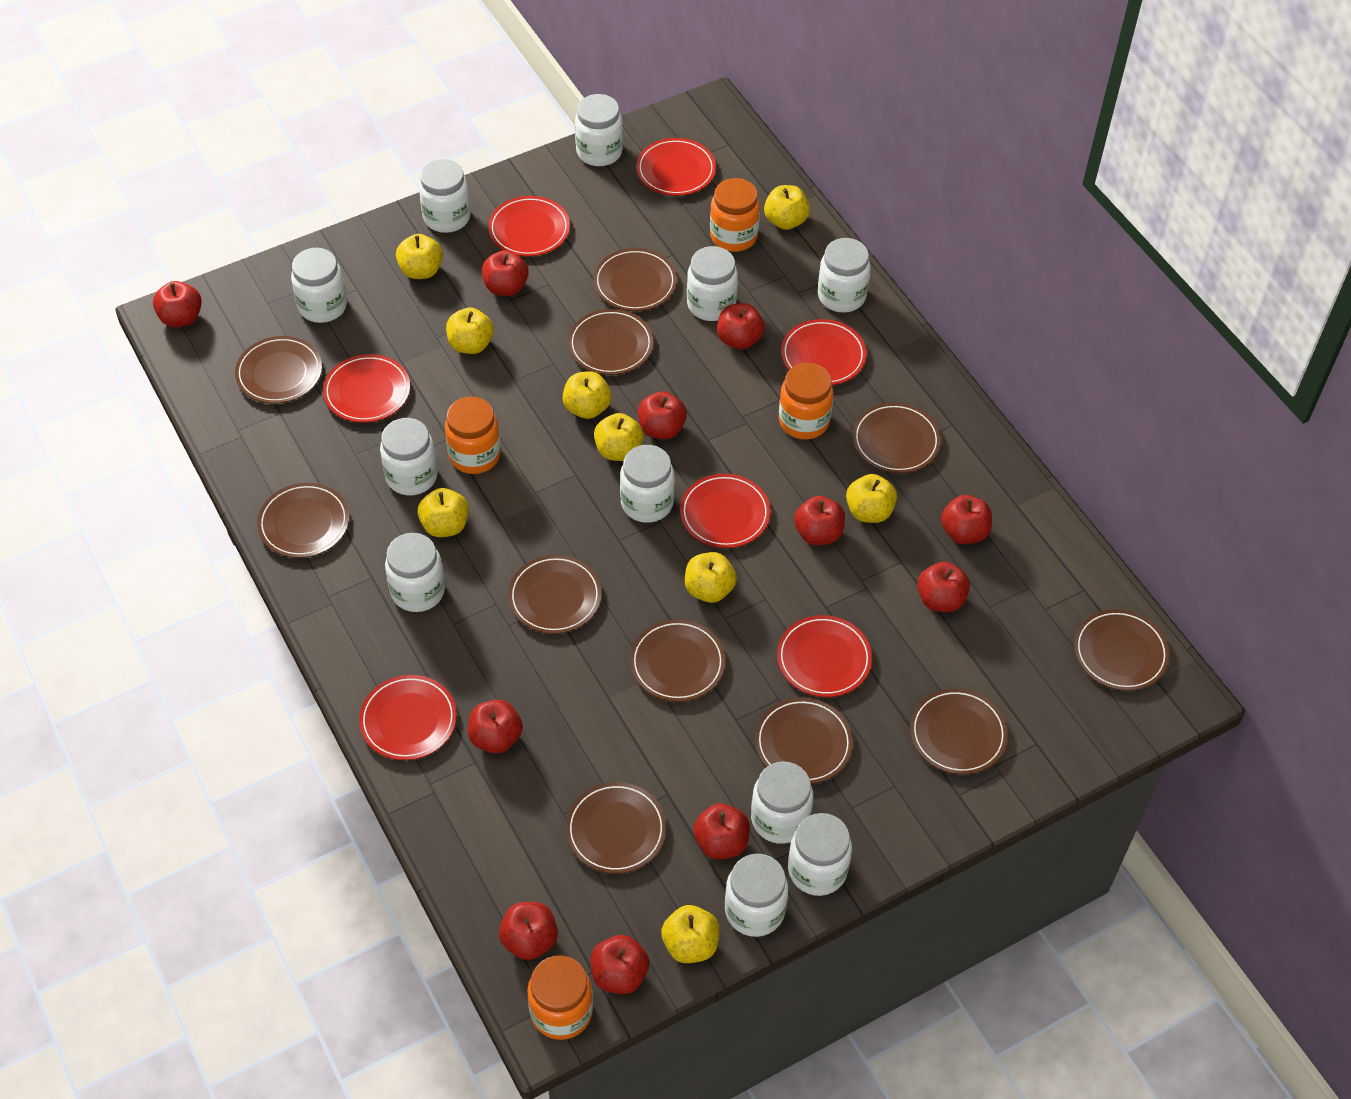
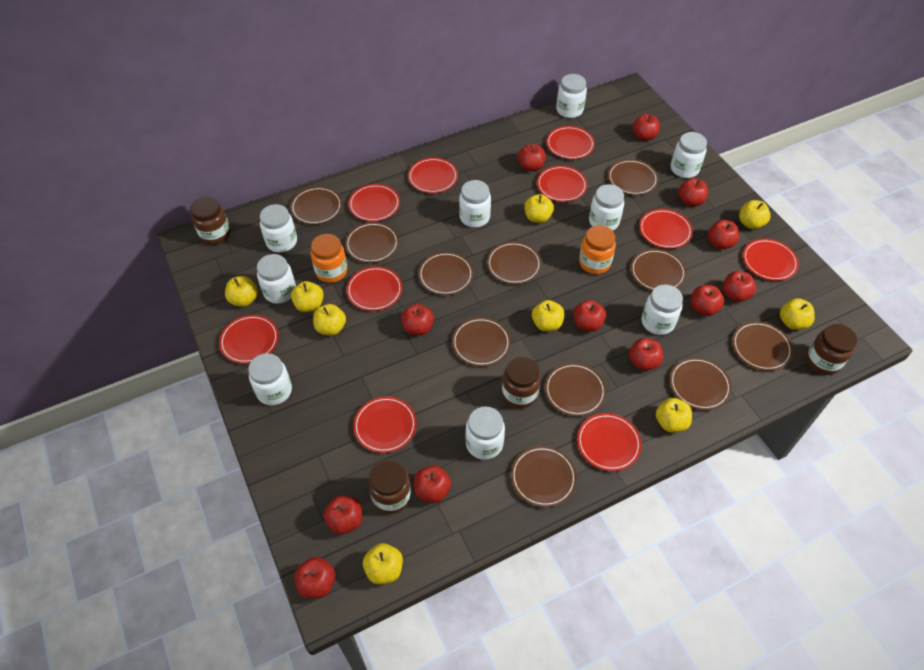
brown jar: none = 0 -> [190,197,231,245] [368,460,411,514] [502,356,541,408] [806,324,857,375] = 4
orange jar: [445,397,501,474] [528,955,593,1040] [710,178,760,252] [779,363,833,440] = 4 -> [311,234,347,283] [579,225,616,274] = 2
red apple: [153,281,202,327] [468,700,523,753] [482,250,529,296] [499,902,558,960] [591,935,649,994] [638,391,687,439] [693,804,750,859] [717,303,765,349] [794,496,845,545] [917,562,970,612] [941,495,992,544] = 11 -> [294,557,335,598] [324,495,362,534] [401,304,434,335] [414,465,451,503] [518,144,546,171] [573,300,606,332] [629,338,663,371] [632,114,660,141] [678,178,708,206] [691,285,724,316] [708,220,739,249] [723,271,756,302] = 12
red plate: [323,354,410,423] [359,675,457,760] [488,196,570,256] [636,138,716,196] [680,474,771,548] [777,615,872,697] [781,319,867,385] = 7 -> [219,315,279,364] [346,266,403,311] [348,184,400,222] [353,396,417,453] [408,157,458,193] [537,166,588,202] [546,126,595,159] [577,413,642,471] [639,209,693,249] [743,239,799,281] = 10
white jar: [291,248,347,323] [380,418,438,495] [385,533,445,612] [419,159,471,233] [575,94,623,166] [620,445,675,523] [687,246,738,321] [725,853,788,937] [751,761,813,844] [788,813,852,896] [818,238,871,313] = 11 -> [248,353,292,405] [257,254,296,304] [260,204,297,253] [459,180,491,228] [465,406,505,460] [556,74,587,118] [589,184,624,231] [642,285,683,335] [671,132,707,178] = 9

